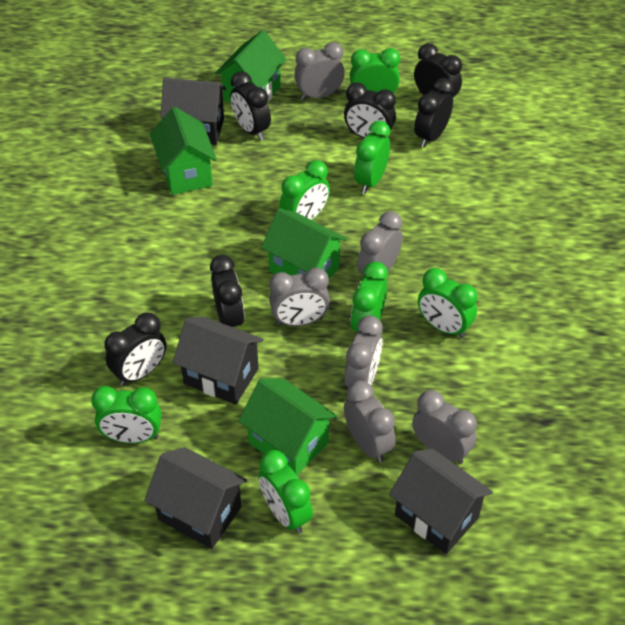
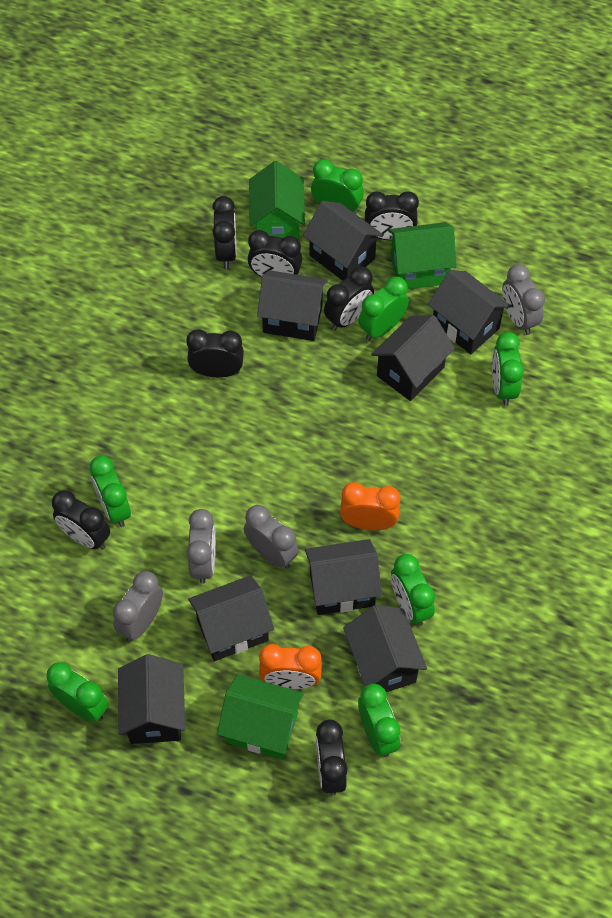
black clock: [104,313,166,386] [210,255,245,328] [230,71,271,141] [344,82,396,139] [414,43,462,97] [414,78,454,148] = 6 -> [52,490,110,550] [186,329,244,378] [212,196,237,269] [248,230,302,277] [316,720,347,795] [324,267,374,331] [365,191,419,240] = 7
black house: [144,447,247,549] [160,78,226,145] [173,317,264,405] [389,449,493,554] = 4 -> [118,654,185,744] [188,575,274,661] [257,270,327,341] [303,201,383,281] [305,539,382,615] [343,605,427,692] [371,315,455,401] [428,270,511,354] = 8
green house: [150,107,217,195] [215,30,287,103] [239,378,337,475] [261,208,347,279] = 4 -> [217,674,304,759] [249,161,305,240] [388,222,457,289] = 3
grey clock: [269,268,330,326] [294,42,344,100] [344,316,383,388] [344,381,396,463] [357,211,403,276] [412,390,477,464] = 6 -> [113,571,163,641] [186,509,216,584] [244,505,299,569] [502,264,545,335] = 4
orange clock: none = 0 -> [259,644,322,689] [340,482,400,530] = 2

